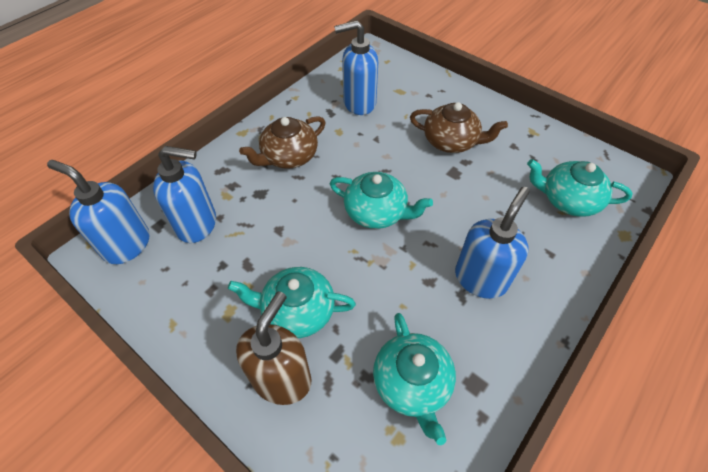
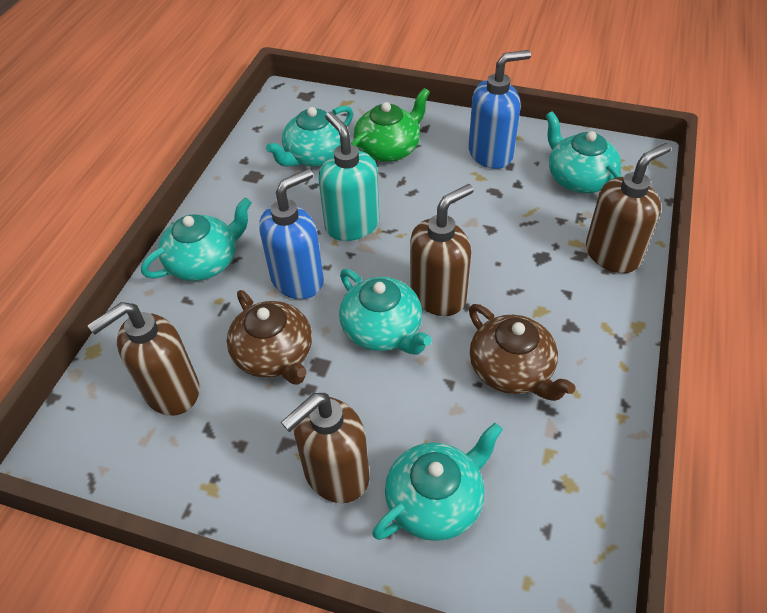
blue soap dispenser: [47,160,150,264] [153,146,216,243] [334,20,378,115] [455,187,530,299] = 4 -> [259,169,324,299] [468,50,531,169] = 2
brown soap dispenser: [236,291,311,405] = 1 -> [87,302,199,416] [281,393,370,503] [410,184,474,316] [586,143,671,273] = 4
green teapot: none = 0 -> [351,88,430,162] = 1
turquoise soap dispenser: none = 0 -> [319,112,380,241] = 1
turquoise teapot: [228,267,356,338] [330,172,433,229] [373,313,456,445] [527,159,632,217] = 4 -> [141,197,252,281] [266,106,353,167] [339,269,432,355] [372,423,503,541] [546,111,622,193] = 5

